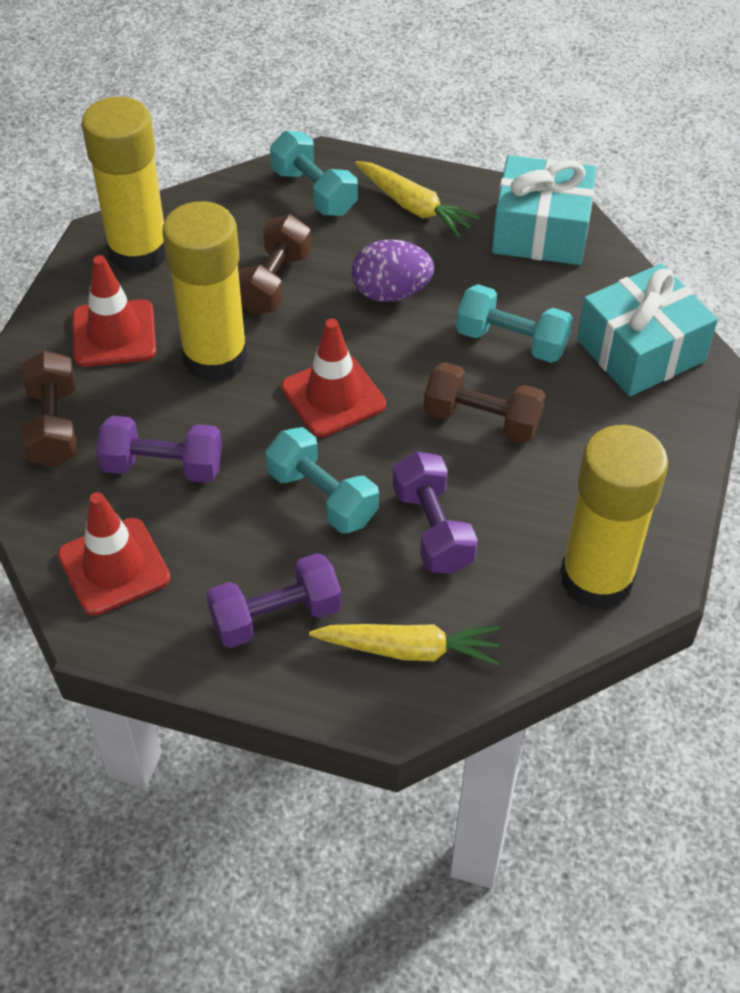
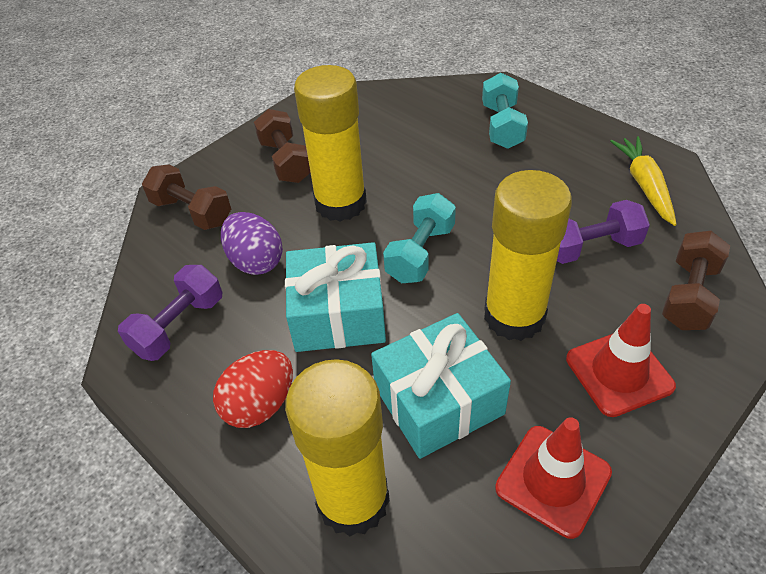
purple dumbbell: [96,416,222,483] [206,553,342,648] [393,452,478,574] = 3 -> [118,265,222,361] [557,200,650,264] = 2
red egg: none = 0 -> [213,350,293,428] = 1
red traffic cone: [58,492,170,616] [73,255,156,367] [281,319,386,437] = 3 -> [495,417,612,539] [566,304,676,417] = 2
turquoise dumbbell: [265,427,379,533] [270,131,358,216] [456,284,573,363] = 3 -> [383,193,456,283] [482,73,528,149] = 2
yellow carrot: [309,624,500,665] [355,161,480,237] = 2 -> [610,136,677,226] = 1

